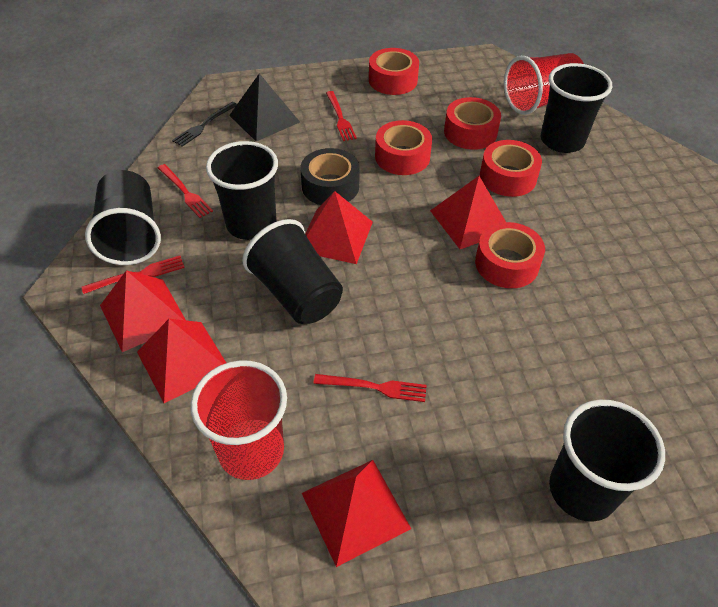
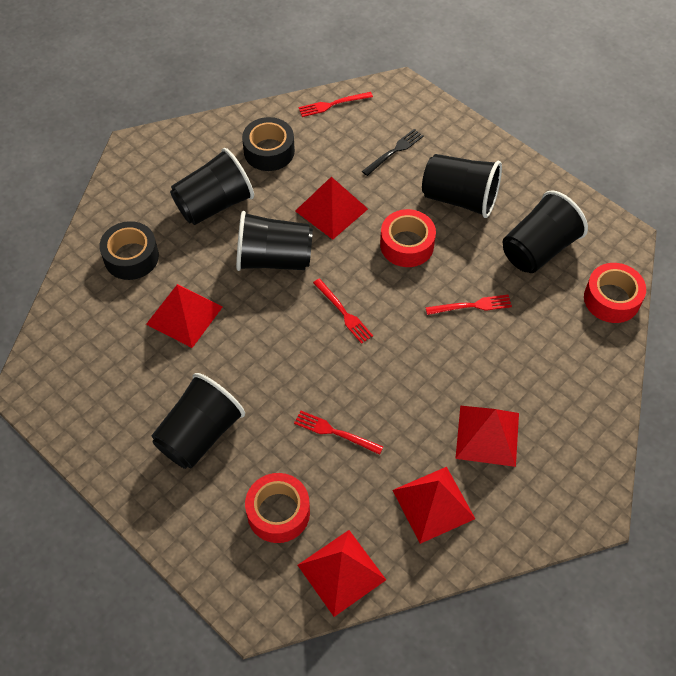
black pyramid: [229,74,300,141] = 1 -> none = 0
black tape: [300,148,360,205] = 1 -> [100,221,159,280] [242,117,295,171] = 2
red cup: [190,360,287,480] [504,53,584,115] = 2 -> none = 0
red tape: [369,48,419,95] [375,120,432,175] [444,97,501,150] [475,222,545,288] [480,140,542,197] = 5 -> [245,473,310,543] [380,209,436,267] [584,263,646,323] = 3

